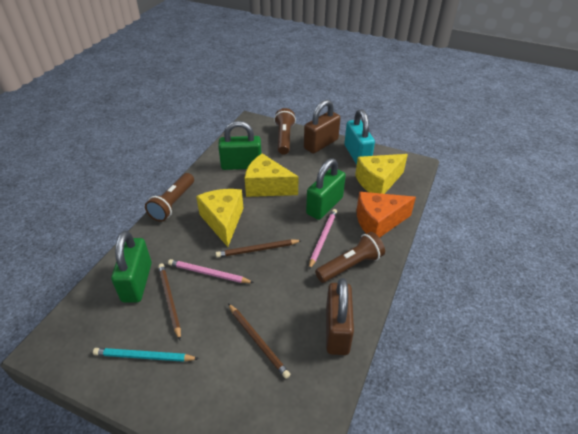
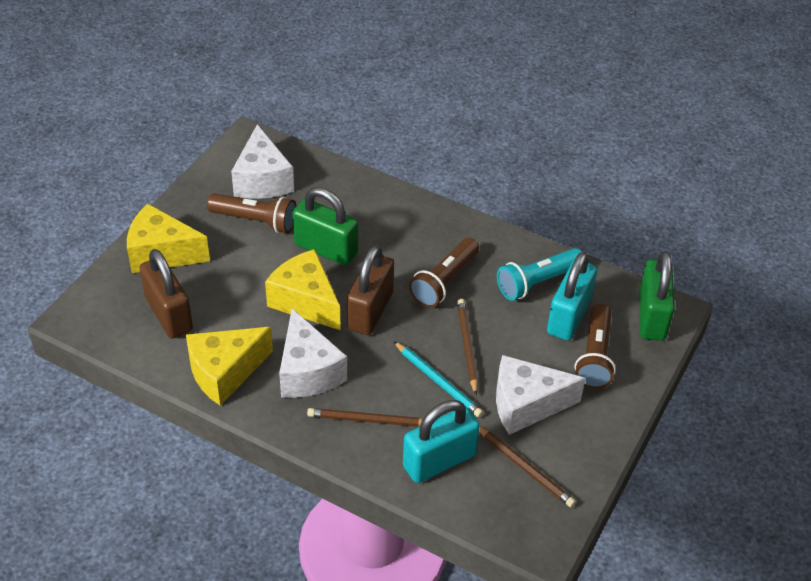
green padlock: [111,231,152,303] [218,121,261,170] [306,158,346,220] = 3 -> [292,187,358,266] [639,251,675,341] = 2
orange cheese: [357,192,416,238] = 1 -> none = 0
pink pencil: [168,259,254,283] [309,209,337,269] = 2 -> none = 0
turquoise flashlight: none = 0 -> [497,248,582,301] = 1
turquoise padlock: [345,109,375,165] = 1 -> [403,400,480,483] [547,252,597,341] = 2
white cheese: none = 0 -> [231,124,294,199] [279,308,347,398] [496,355,586,435] = 3

